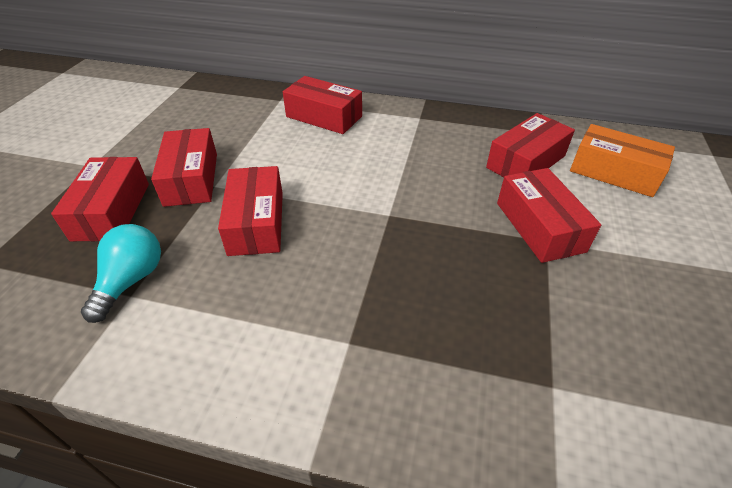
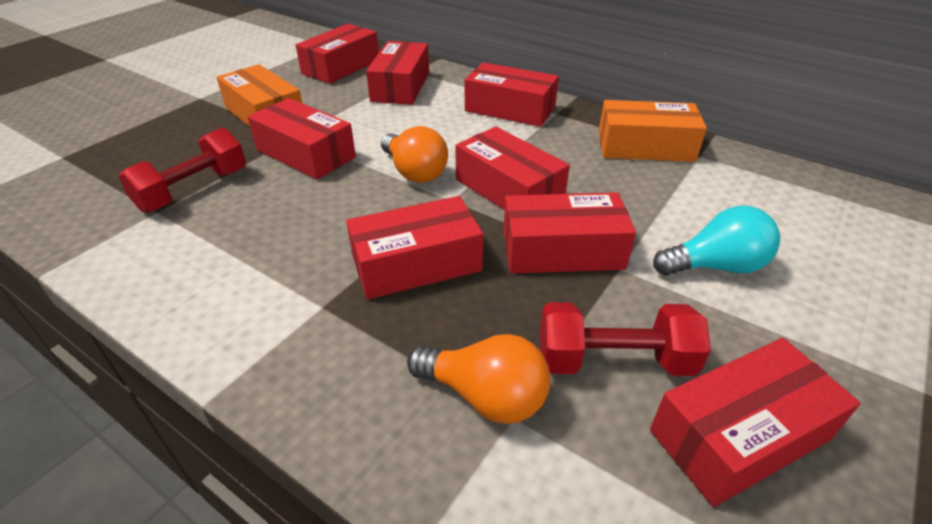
orange box: [570,124,675,197] = 1 -> [216,64,302,127] [598,100,707,162] = 2
orange light bulb: none = 0 -> [381,126,448,183] [407,334,551,424] = 2
red box: [51,157,149,241] [151,128,217,207] [218,166,283,256] [283,76,362,134] [486,113,575,177] [497,168,601,263] = 6 -> [247,98,356,180] [296,24,379,84] [346,196,483,299] [366,41,429,105] [455,127,570,210] [465,62,559,127] [503,192,636,274] [650,338,860,507] = 8
red dumbbell: none = 0 -> [118,128,246,213] [540,302,711,376] = 2

